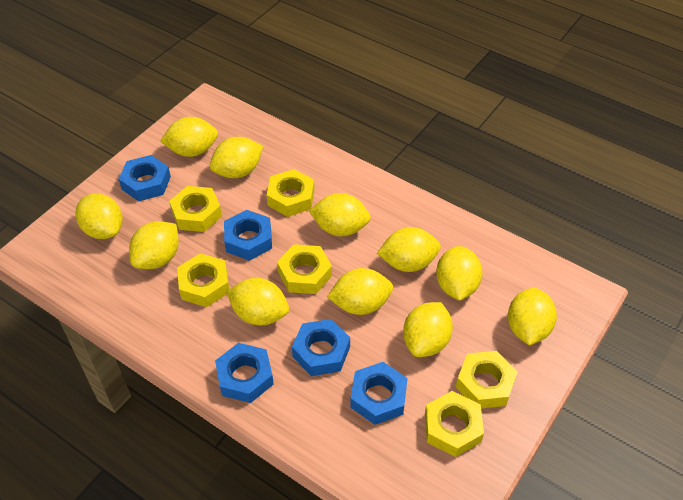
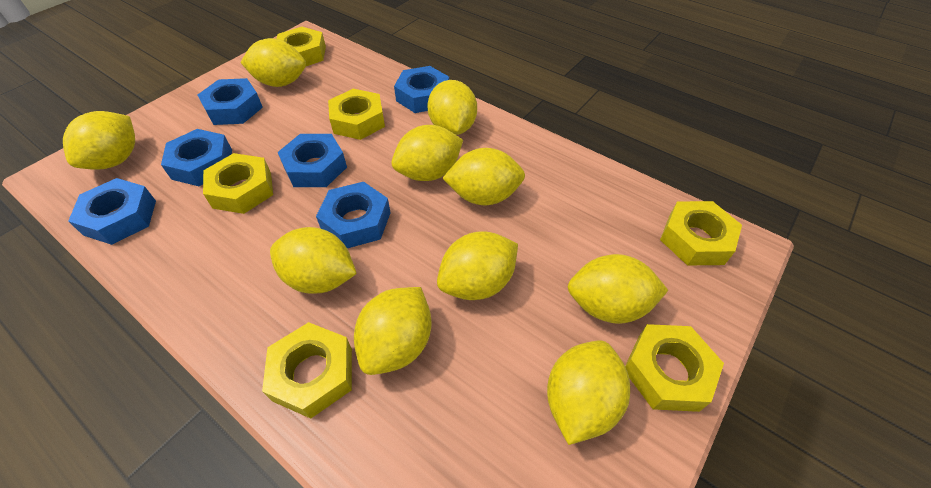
blue nut: [119,155,171,201] [215,343,274,403] [224,210,272,261] [292,319,350,376] [350,362,408,425] = 5 -> [68,178,156,245] [161,129,232,186] [198,78,263,125] [278,134,347,187] [316,182,391,248] [394,66,449,113] = 6
yellow lemon: [75,193,123,239] [129,221,179,269] [160,117,218,157] [210,137,263,178] [226,278,289,325] [309,193,371,236] [327,268,393,315] [377,227,441,272] [403,302,453,357] [436,246,483,301] [508,288,557,346] = 11 -> [63,111,135,170] [240,38,306,87] [270,227,357,294] [354,287,432,375] [391,125,463,181] [427,80,477,135] [437,231,518,300] [442,148,525,205] [547,341,630,445] [568,254,668,324] = 10

